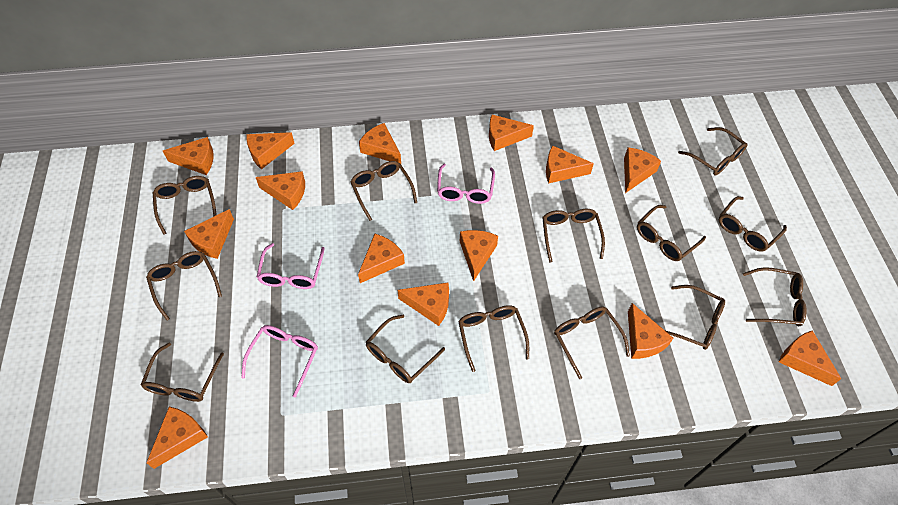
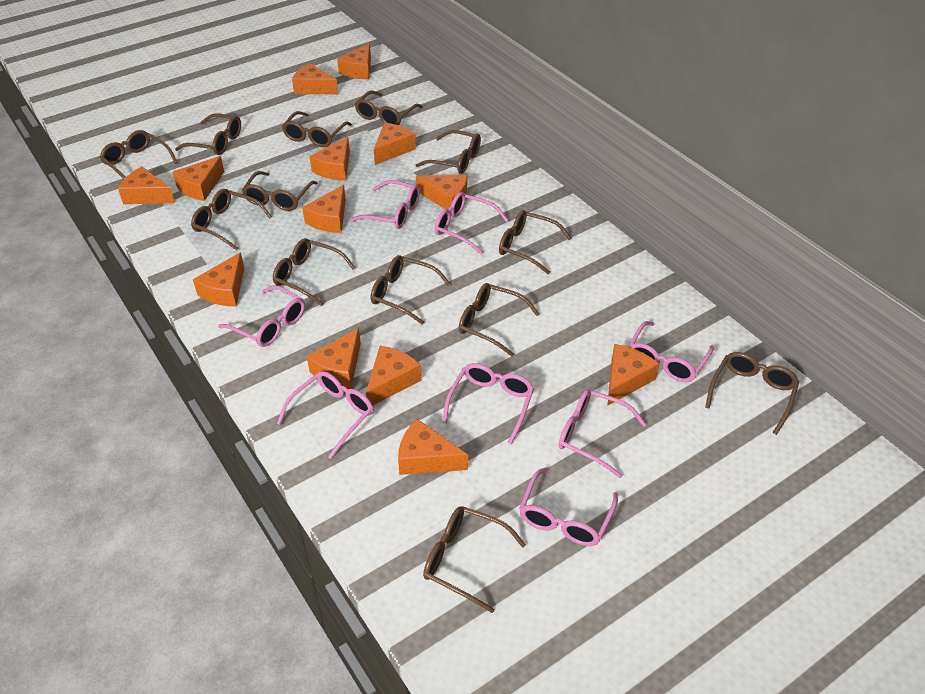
orange cheese: [147,407,208,469] [163,137,213,175] [184,209,234,259] [246,132,295,169] [256,171,305,210] [358,234,405,283] [359,123,401,164] [398,282,449,326] [460,230,498,281] [489,115,534,151] [546,145,594,184] [624,147,661,193] [628,303,673,359] [779,330,841,386] = 14 -> [118,167,175,204] [173,156,224,201] [193,252,244,306] [292,63,338,94] [302,185,346,233] [307,328,361,389] [309,137,350,180] [337,43,371,79] [366,346,422,405] [374,123,416,165] [398,419,468,475] [416,175,467,209] [607,344,659,406] = 13
pink glasses: [241,325,318,398] [257,243,325,289] [437,164,495,204] = 3 -> [218,285,305,347] [277,371,374,459] [350,180,420,229] [435,192,509,254] [443,363,534,444] [519,467,618,546] [559,389,647,478] [628,321,714,382] = 8

